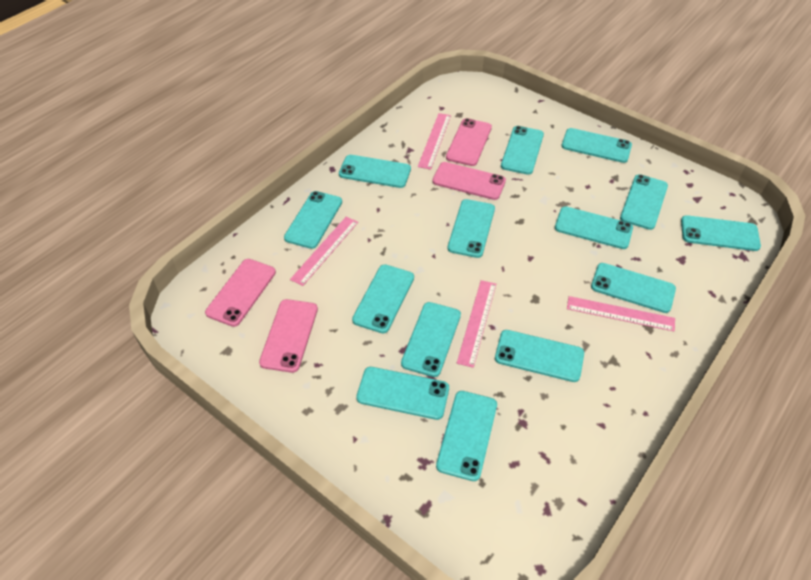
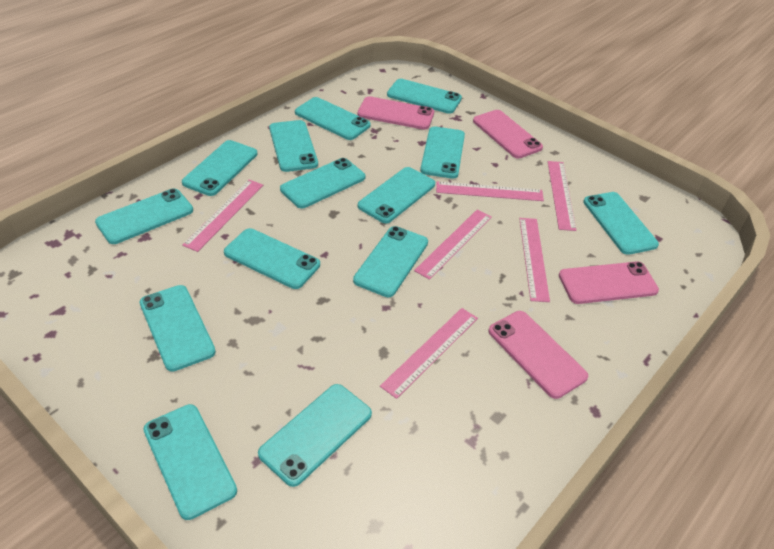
pink ruler: [290,217,358,286] [418,113,451,170] [457,280,496,368] [567,296,675,331] = 4 -> [182,180,263,252] [380,308,478,399] [414,209,492,280] [436,181,544,201] [519,218,550,302] [548,161,576,231] = 6

